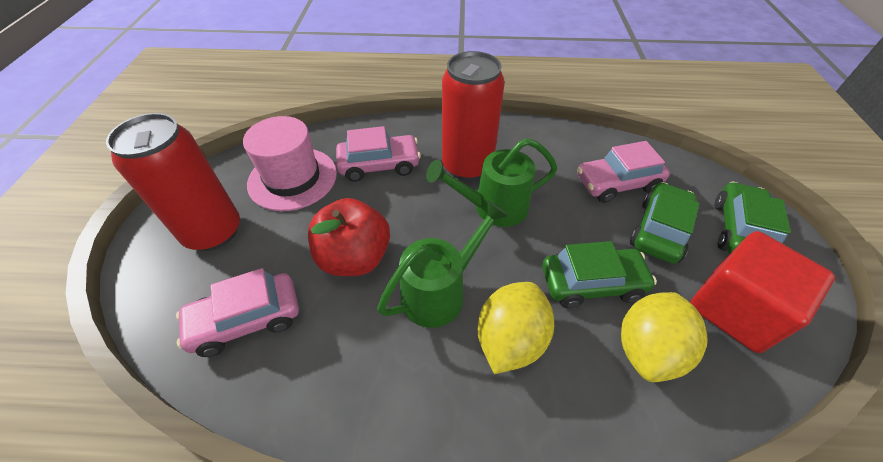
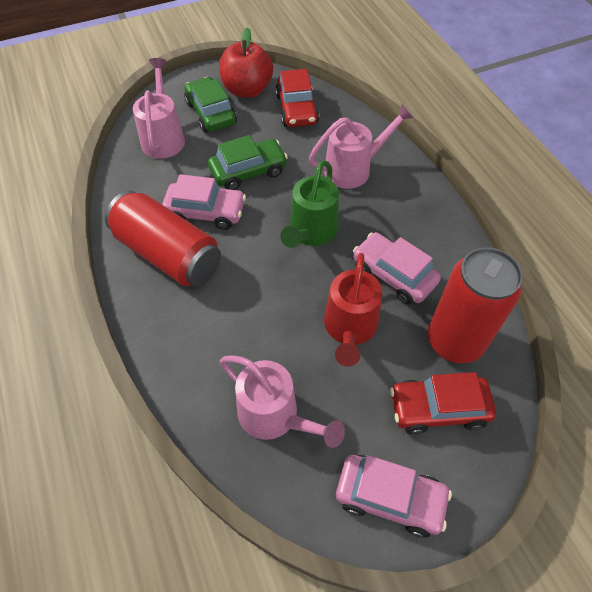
green car: [542,241,657,308] [630,182,700,264] [715,181,791,254] = 3 -> [184,77,237,133] [208,135,288,190] = 2
green watering can: [377,201,508,328] [426,138,557,227] = 2 -> [280,160,339,248] = 1
pink hat: [243,116,337,211] = 1 -> none = 0
pink watering can: none = 0 -> [133,58,185,159] [220,355,345,448] [309,104,414,189] = 3
red car: none = 0 -> [275,69,319,127] [390,372,496,435] = 2
red cube: [690,231,835,353] = 1 -> none = 0
red watering can: none = 0 -> [324,253,382,366] = 1
yellow lemon: [478,282,554,374] [621,292,708,382] = 2 -> none = 0

